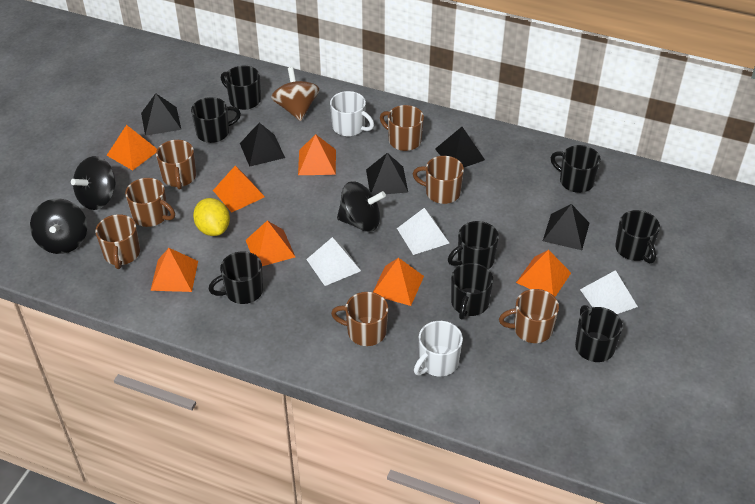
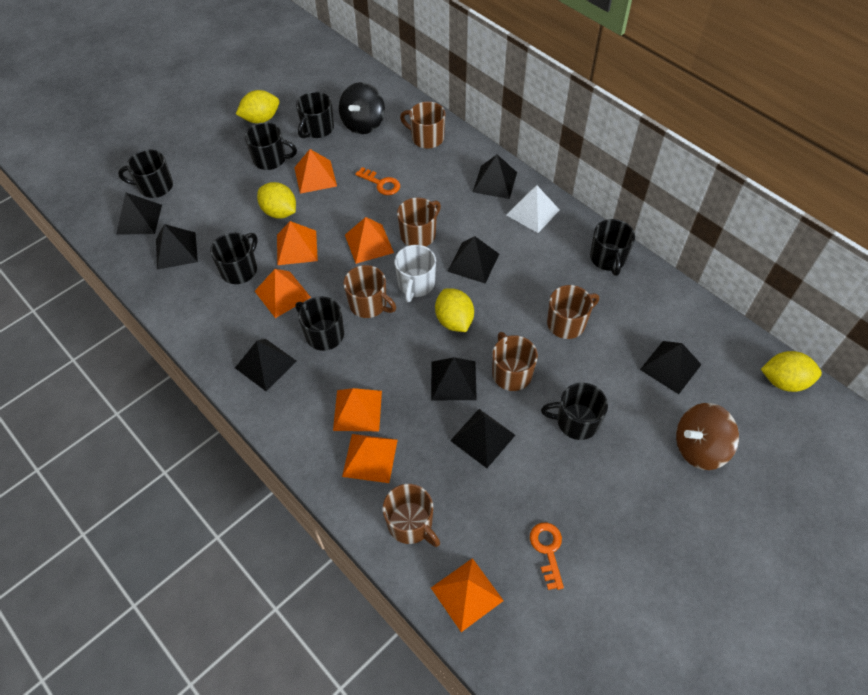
black mug: [191,97,241,143] [208,251,263,304] [221,66,261,110] [448,221,499,269] [451,263,494,320] [551,145,601,193] [575,305,623,362] [615,210,660,263] = 8 -> [118,149,173,198] [210,233,258,284] [245,122,297,170] [295,297,344,351] [296,92,334,139] [541,383,608,440] [590,219,635,276] = 7
black pyramid: [141,93,181,136] [240,122,285,167] [366,153,408,195] [435,127,485,167] [543,204,590,250] = 5 -> [116,193,162,235] [156,224,198,270] [235,339,297,391] [431,357,477,400] [447,236,499,283] [450,409,515,468] [473,154,517,199] [640,341,702,394] = 8
black spinning top: [30,199,87,254] [71,156,116,210] [337,181,386,232] = 3 -> [339,82,385,134] = 1
brown mug: [95,214,140,269] [125,178,175,227] [156,140,196,190] [331,292,388,346] [380,105,424,151] [413,156,464,204] [499,289,559,343] = 7 -> [343,265,396,318] [383,484,440,547] [397,197,441,247] [400,101,446,149] [492,332,538,391] [547,285,599,339] = 6
orange key: none = 0 -> [355,167,400,195] [530,523,564,590] = 2
white mug: [330,91,374,136] [414,321,463,376] = 2 -> [395,245,436,302] = 1
white pyramid: [306,237,361,286] [397,208,449,255] [580,270,638,314] = 3 -> [506,185,560,233] = 1
yellow lemon: [193,198,230,236] = 1 -> [236,90,279,123] [257,182,296,218] [435,288,474,332] [761,351,822,392] = 4

